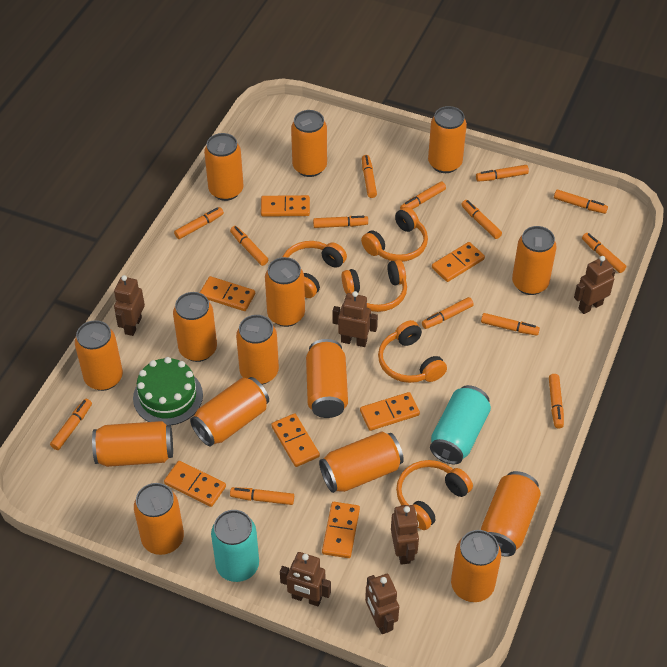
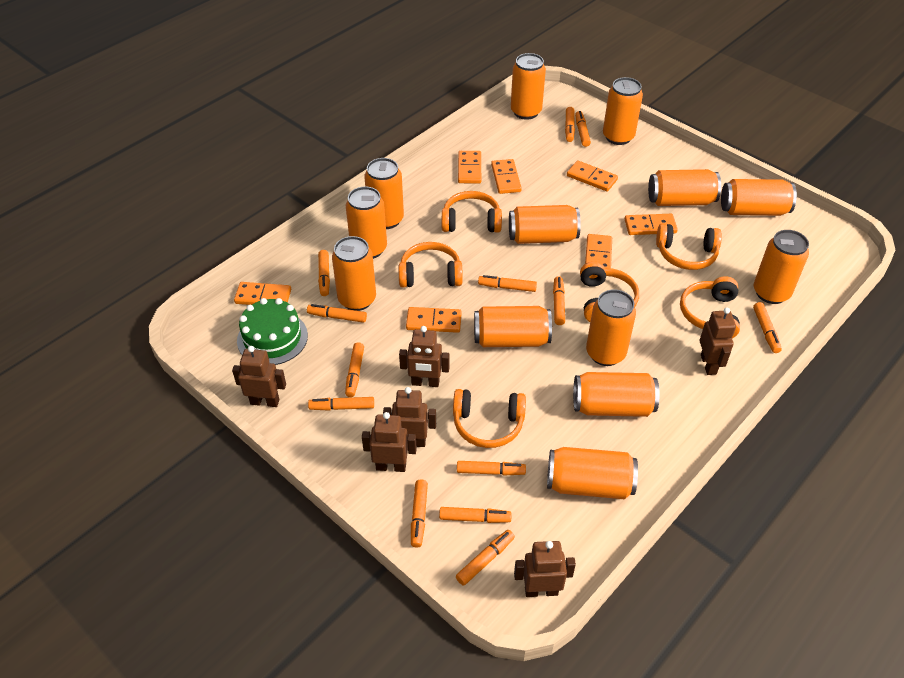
orange can: [75,320,123,391] [92,421,173,467] [134,483,184,555] [173,292,217,362] [190,377,269,446] [204,133,243,201] [236,315,279,385] [265,257,305,327] [291,110,327,177] [306,339,348,418] [319,431,404,493] [428,106,467,173] [451,530,501,602] [481,471,541,557] [512,226,557,295] = 15 -> [332,236,376,311] [346,186,387,259] [364,158,404,229] [474,306,552,347] [509,205,581,244] [511,53,546,120] [547,447,638,499] [573,372,660,417] [586,289,636,366] [603,77,643,145] [648,169,721,206] [721,179,797,216] [754,230,809,304] = 13
orange headphones: [283,241,347,298] [342,260,407,312] [361,207,428,262] [378,320,447,383] [396,460,473,530] = 5 -> [399,242,463,288] [442,191,502,233] [453,389,526,448] [580,261,639,322] [656,223,722,270] [680,276,740,338] = 6
orange marker: [50,399,92,450] [174,207,224,239] [230,226,268,266] [230,487,294,505] [313,216,368,228] [362,155,377,198] [400,182,446,209] [422,297,474,329] [461,200,502,239] [476,165,529,182] [481,313,540,336] [549,374,564,429] [554,190,608,214] [582,233,626,273] = 14 -> [307,304,367,323] [308,397,374,411] [318,250,330,296] [345,342,364,397] [411,480,428,548] [439,507,512,523] [456,530,515,586] [457,461,526,476] [478,275,537,292] [553,276,565,325] [565,107,575,142] [575,111,591,147] [753,302,782,353] = 13
turquoise can: [211,510,259,582] [430,385,491,464] = 2 -> none = 0

